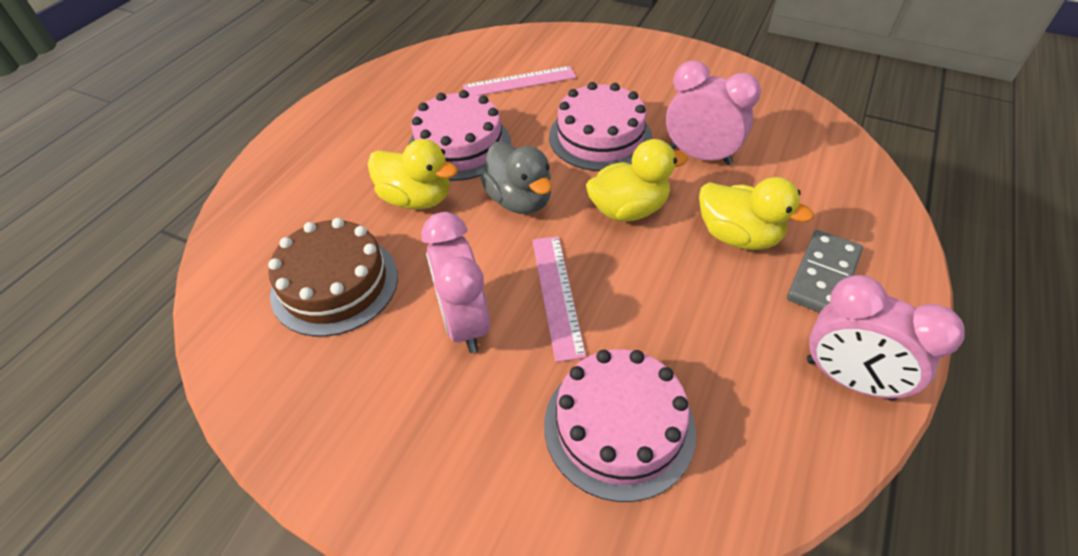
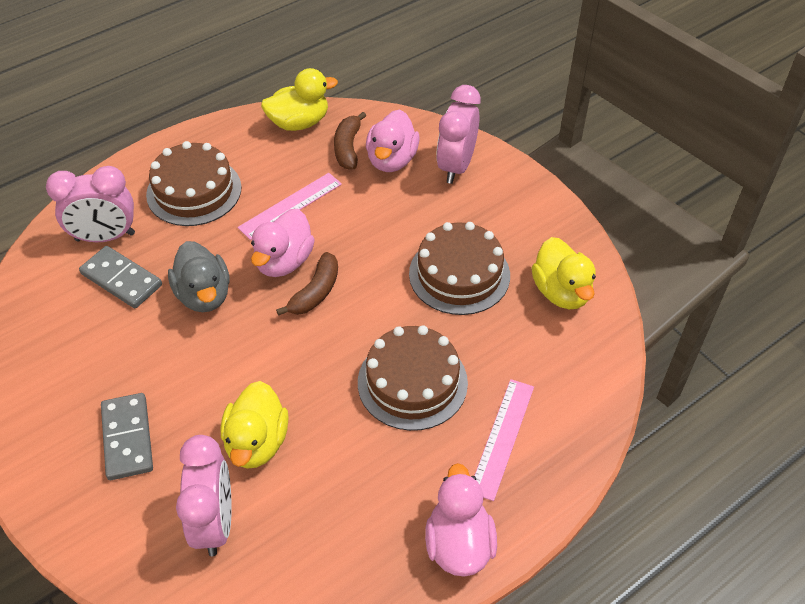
brown banana: none = 0 -> [276,252,338,316] [334,112,366,170] = 2
brown cake: [268,218,398,337] = 1 -> [146,141,241,226] [358,325,468,431] [409,222,510,315] = 3
grey domino: [787,230,863,313] = 1 -> [79,246,162,308] [101,393,153,480] = 2
pink cake: [408,90,511,181] [544,349,696,502] [549,82,652,171] = 3 -> none = 0
pink duck: none = 0 -> [251,209,315,277] [366,110,420,172] [425,463,497,577] = 3

